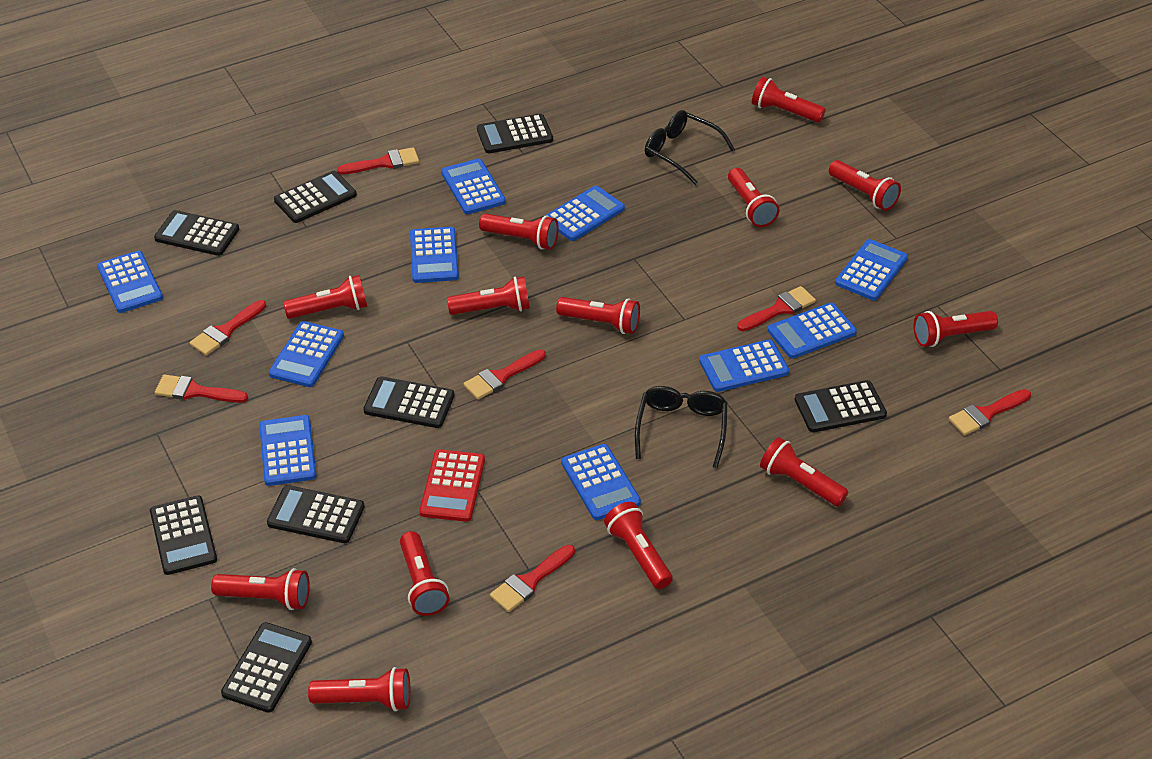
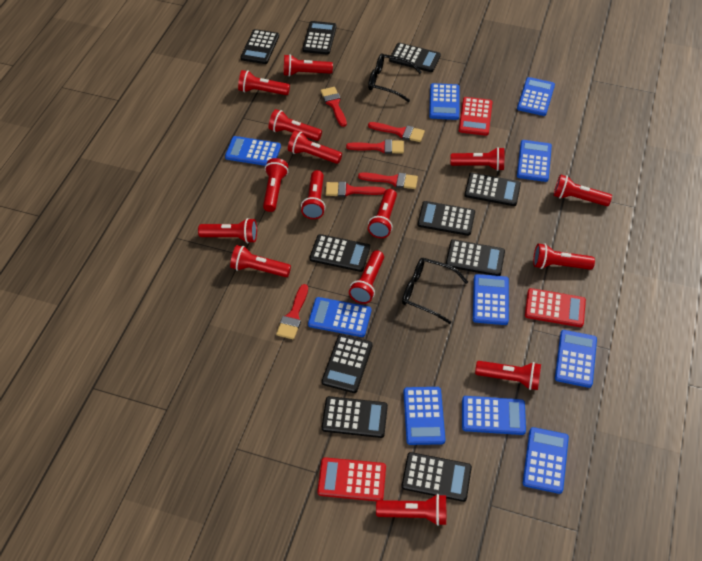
black calculator: [150,495,217,575] [154,210,239,256] [221,622,312,713] [267,485,365,543] [274,171,357,223] [363,376,454,428] [477,114,553,153] [795,380,887,432] = 8 -> [240,29,279,64] [302,21,337,55] [309,234,370,272] [322,334,373,393] [322,396,388,438] [389,43,441,72] [402,452,472,502] [418,201,475,236] [446,239,505,276] [464,172,521,206] = 10
red brush: [155,374,248,403] [190,300,266,356] [337,147,419,174] [464,349,546,400] [490,545,575,612] [737,286,816,331] [949,389,1031,435] = 7 -> [276,284,308,339] [321,87,347,127] [326,182,386,197] [346,139,404,154] [358,172,418,189] [368,122,425,142] = 6
red calculator: [419,449,485,522] = 1 -> [317,457,386,501] [459,97,492,136] [525,288,586,327] = 3
red flashlight: [211,568,310,610] [283,275,367,319] [308,667,411,711] [400,531,450,616] [447,276,530,315] [479,213,559,250] [556,297,640,334] [604,502,673,589] [728,168,779,227] [752,77,826,123] [760,437,848,507] [829,160,901,211] [914,311,998,347] = 13 -> [198,218,257,243] [230,245,291,277] [238,70,290,95] [263,158,288,212] [269,109,322,141] [284,54,333,77] [288,131,342,164] [301,170,326,219] [349,250,384,304] [368,189,397,238] [376,494,446,526] [451,147,504,171] [475,361,541,390] [533,243,595,270] [553,174,612,206] = 15

